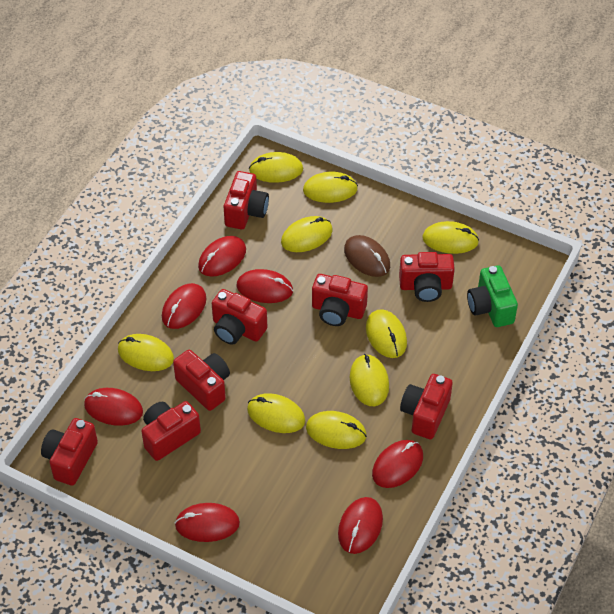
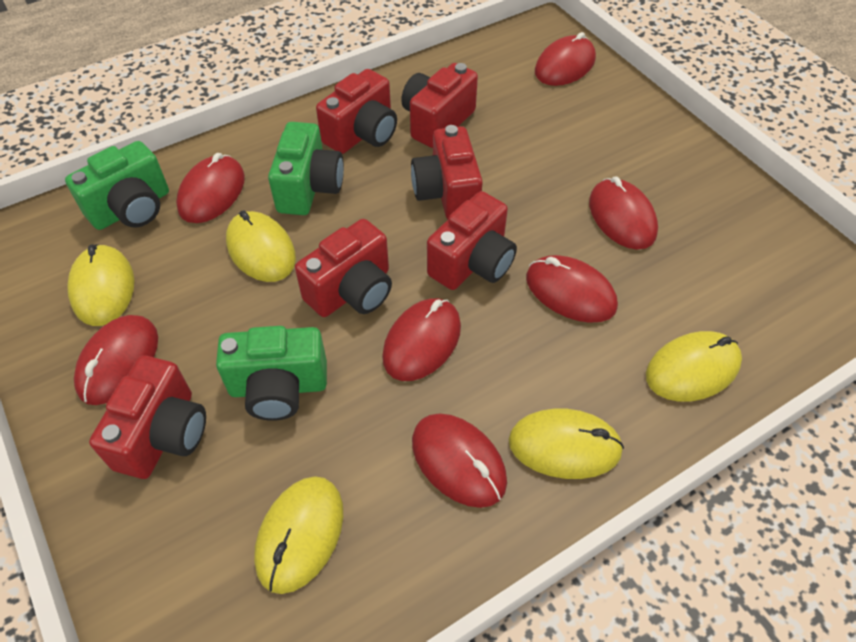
brown mouse: [344,235,390,277] = 1 -> none = 0
green camera: [467,265,518,327] = 1 -> [65,141,169,230] [216,326,327,421] [268,122,344,215] = 3
red camera: [41,418,98,486] [141,401,201,461] [173,350,230,411] [212,289,267,345] [224,171,269,229] [312,274,368,326] [399,252,455,302] [400,374,453,439] = 8 -> [89,355,206,479] [295,219,392,317] [316,69,397,154] [401,63,478,148] [411,125,483,219] [427,191,517,290] = 6
yellow mouse: [118,334,174,371] [247,393,305,433] [249,152,303,183] [281,216,333,252] [303,172,358,203] [306,411,367,449] [350,354,389,406] [366,309,407,358] [422,221,479,254] = 9 -> [67,244,134,326] [226,210,296,282] [254,476,343,594] [509,408,624,479] [646,331,742,402] = 5

